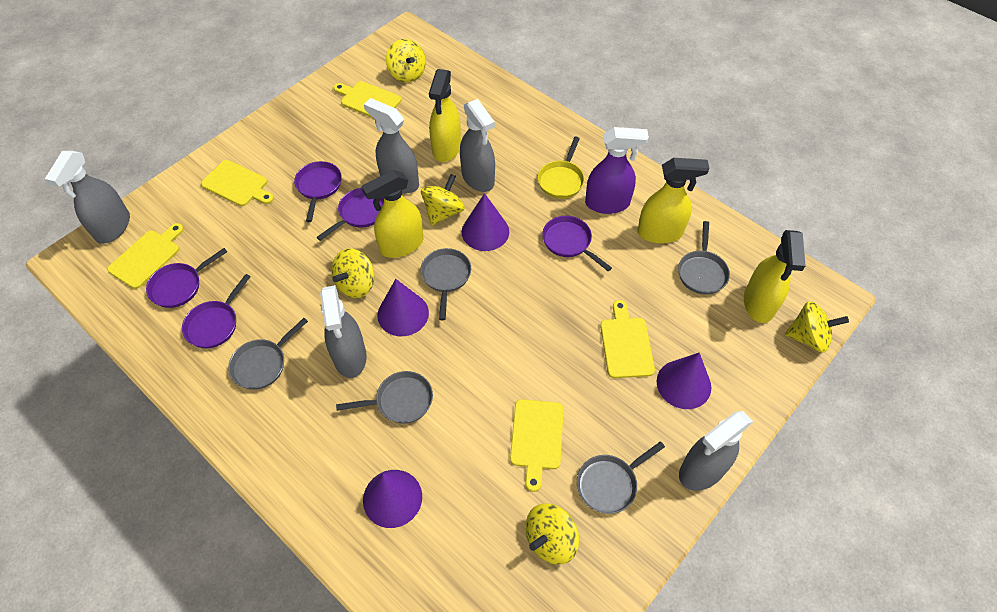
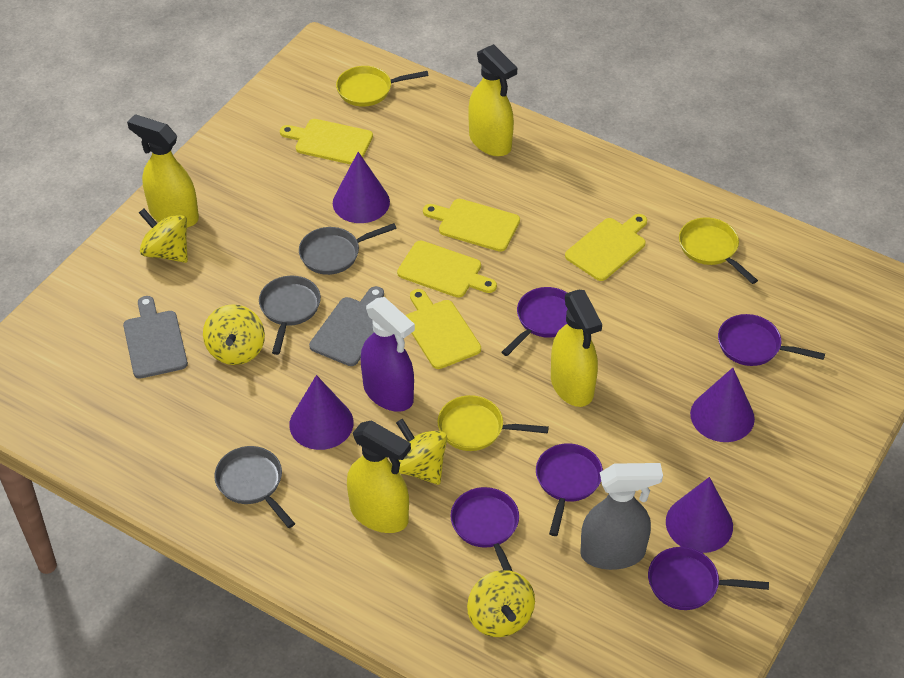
grey cutting board: none = 0 -> [123,296,188,379] [309,286,384,366] = 2
grey pan: [228,318,308,390] [336,371,433,424] [420,248,471,320] [577,441,665,514] [678,221,730,295] = 5 -> [214,446,295,528] [259,276,321,355] [299,223,397,275] = 3
grey spray bottle: [45,151,130,244] [320,285,367,378] [364,98,419,193] [460,99,495,192] [679,411,753,491] = 5 -> [580,463,663,570] = 1
yellow pan: [538,136,585,199] = 1 -> [336,66,429,107] [437,395,549,451] [679,217,758,284] = 3
yellow spinning top: [331,248,374,298] [386,39,426,82] [421,174,465,226] [525,503,579,565] [785,301,849,353] = 5 -> [139,208,188,263] [203,304,265,365] [391,419,447,485] [467,570,535,637] = 4

